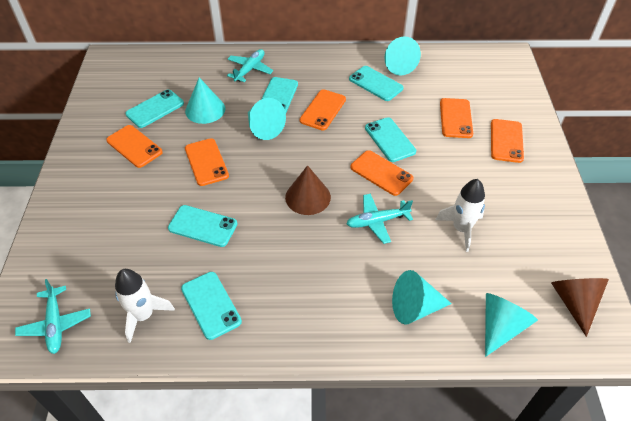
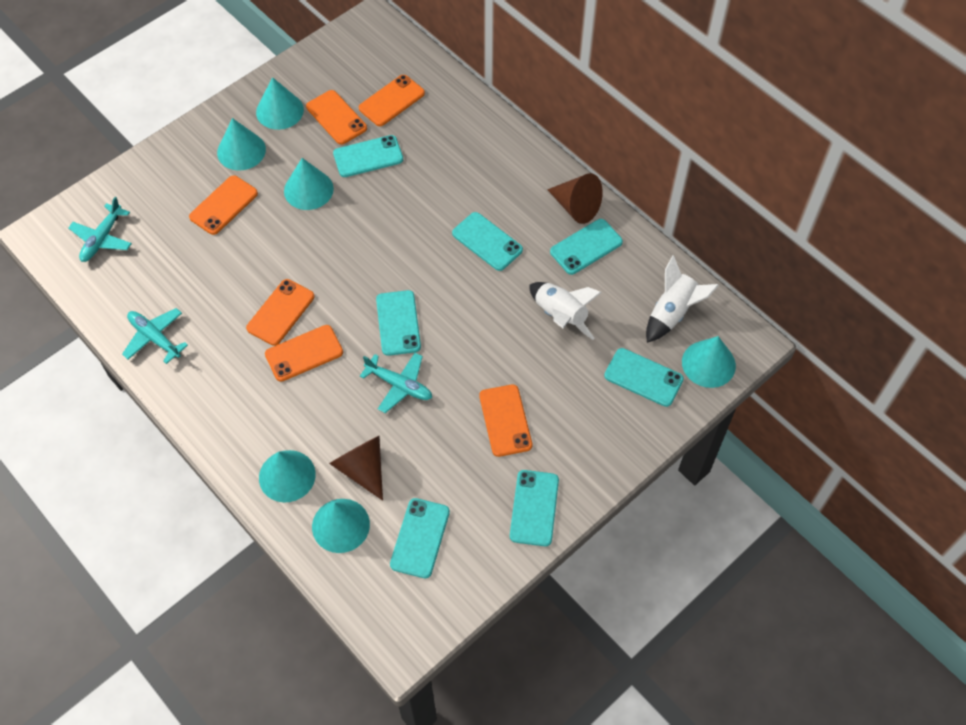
turquoise cone: [185,77,225,124] [248,98,286,140] [384,36,421,76] [392,270,452,324] [485,293,538,357] = 5 -> [217,118,266,171] [256,77,304,130] [259,450,316,502] [284,158,334,210] [312,499,370,553] [682,336,736,388] = 6
turquoise phone: [125,89,184,128] [168,205,237,247] [181,272,242,340] [262,77,298,112] [349,66,404,101] [365,117,416,162] = 6 -> [333,135,403,177] [376,290,421,356] [390,498,450,578] [452,212,523,271] [510,470,559,546] [550,219,623,275] [604,348,684,407] = 7

